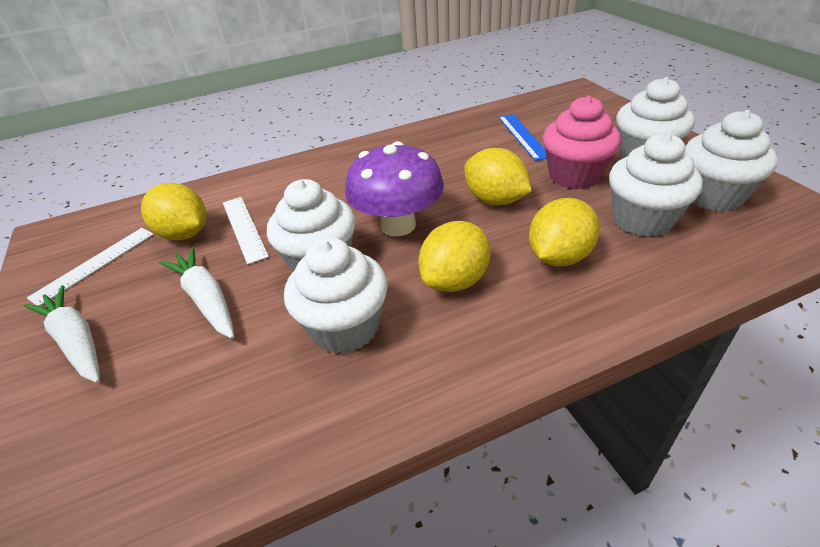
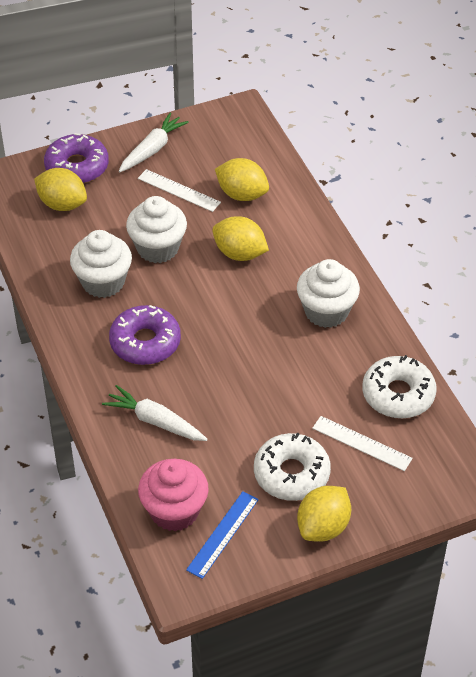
purple donut: none = 0 -> [44,133,109,183] [109,305,181,365] = 2
purple mushroom: [345,141,444,236] = 1 -> none = 0
white cupcake: [267,179,356,272] [284,237,388,354] [609,133,703,237] [616,77,695,159] [685,110,778,212] = 5 -> [70,230,132,298] [126,196,187,263] [297,259,360,328] = 3
white donut: none = 0 -> [254,432,331,501] [362,355,436,418] = 2

